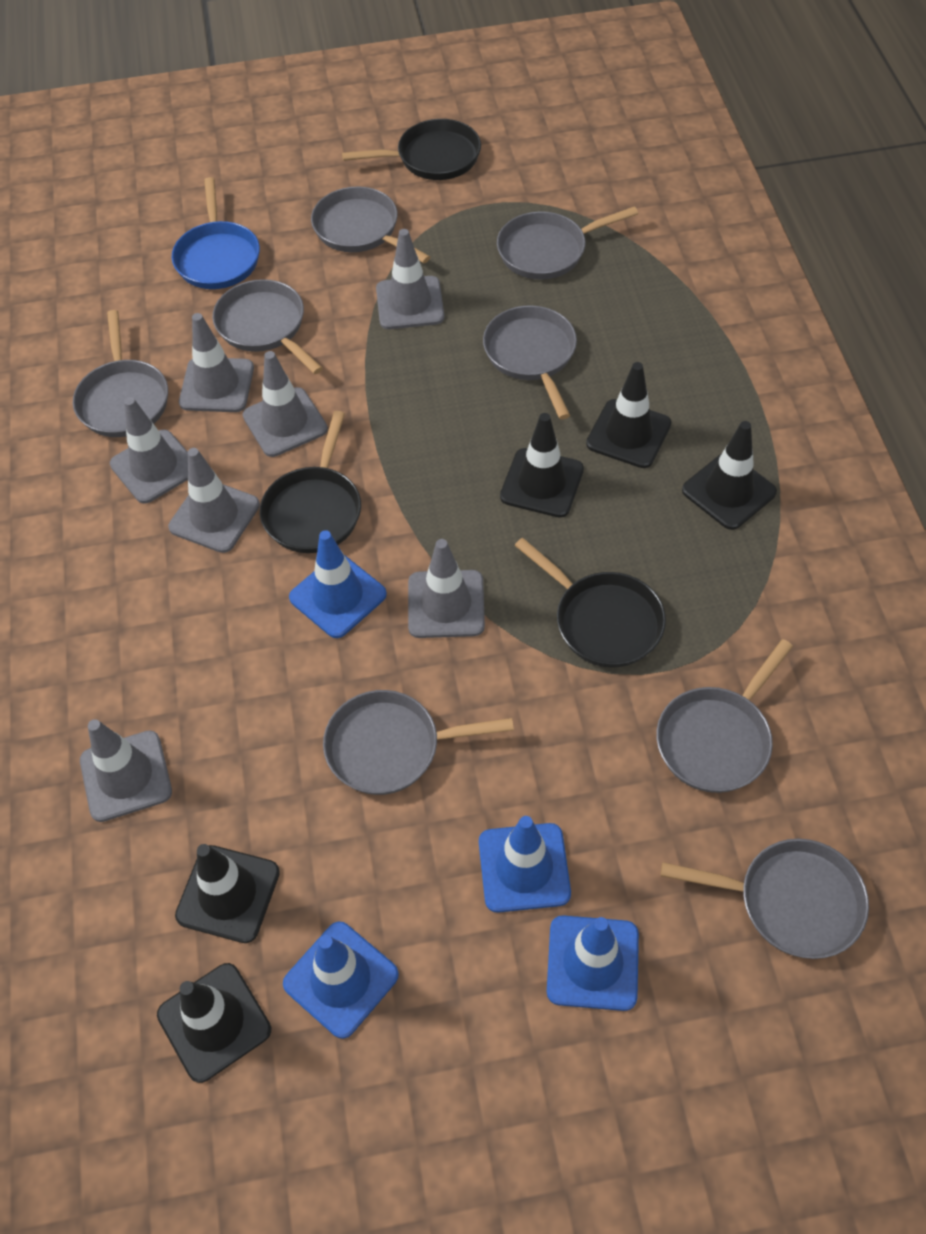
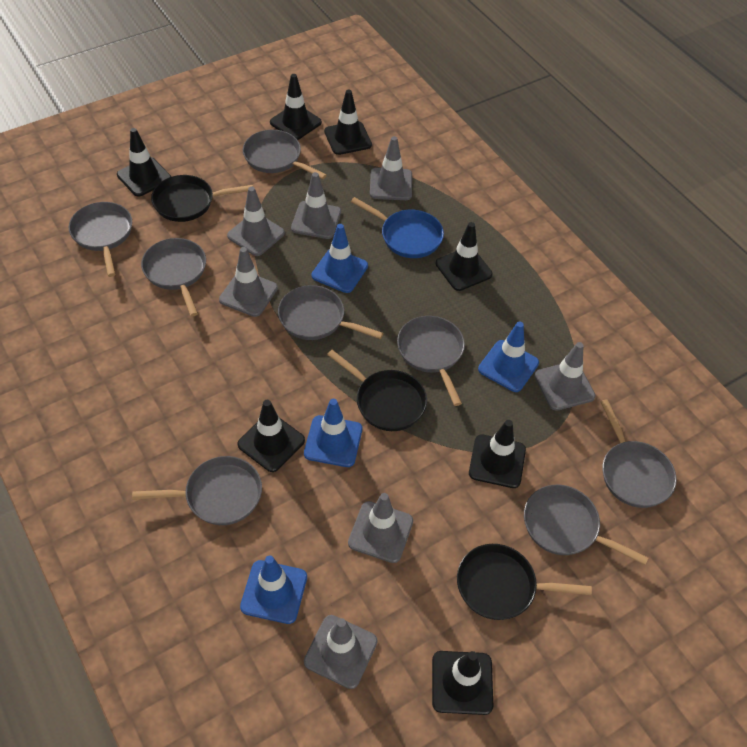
black traffic cone: [157,963,272,1083] [175,844,280,943] [500,413,584,518] [586,362,671,468] [682,421,777,530] = 5 -> [117,128,171,197] [237,400,305,472] [270,74,322,140] [324,90,372,155] [432,651,493,715] [436,222,493,291] [469,420,526,488] = 7

